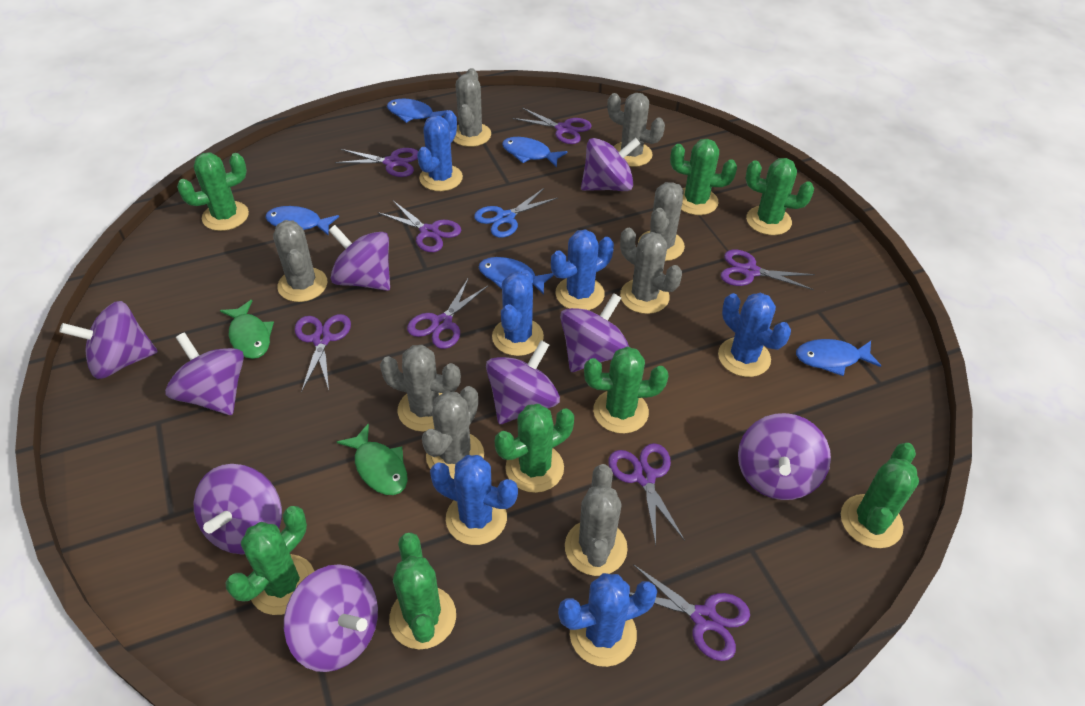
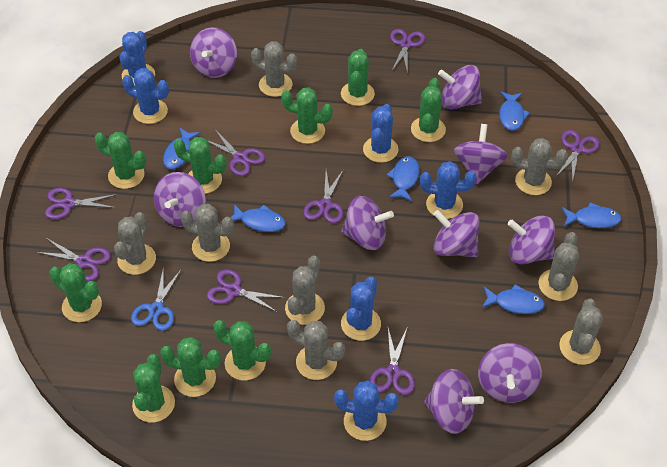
blue fish: [265,206,339,235] [387,99,448,123] [478,257,554,295] [502,137,567,168] [796,339,881,376] = 5 -> [163,128,201,169] [231,204,286,232] [387,156,420,202] [482,284,545,314] [499,92,530,131] [562,202,621,228] = 6
green cactus: [177,153,249,231] [225,506,314,615] [389,532,456,649] [495,404,574,493] [584,347,669,434] [670,139,737,215] [745,158,814,235] [841,443,919,548] = 8 -> [49,263,102,322] [94,132,146,189] [132,354,175,423] [160,337,221,397] [174,137,227,194] [213,320,271,381] [281,87,333,144] [341,49,375,106] [411,78,446,142] = 9
green fish: [220,300,274,359] [337,423,408,495] = 2 -> none = 0

